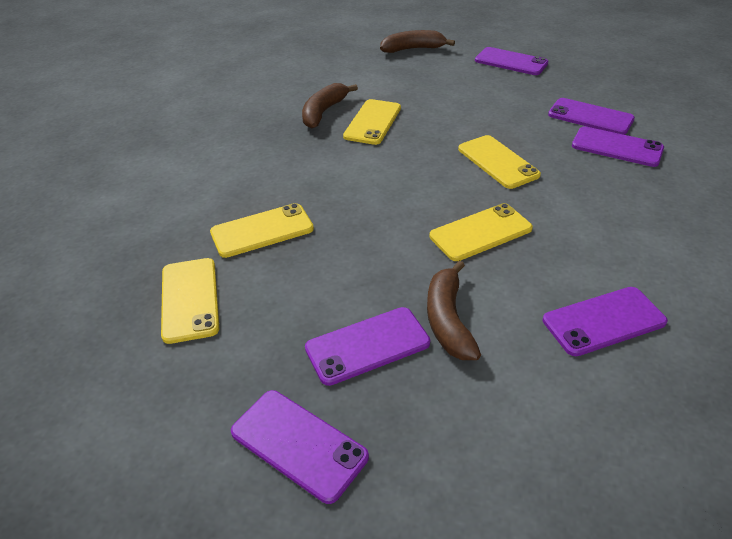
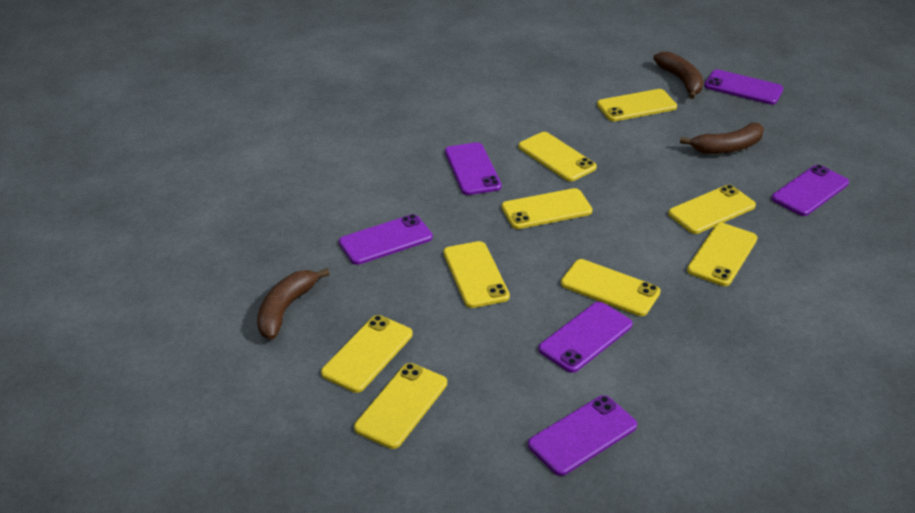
yellow phone: [161,258,219,344] [210,203,314,258] [343,99,401,145] [429,203,533,261] [458,135,541,189] = 5 -> [321,315,413,393] [354,363,447,449] [443,241,510,308] [502,188,592,229] [518,132,597,182] [561,259,661,316] [597,89,677,121] [668,185,756,234] [687,223,758,286] = 9

